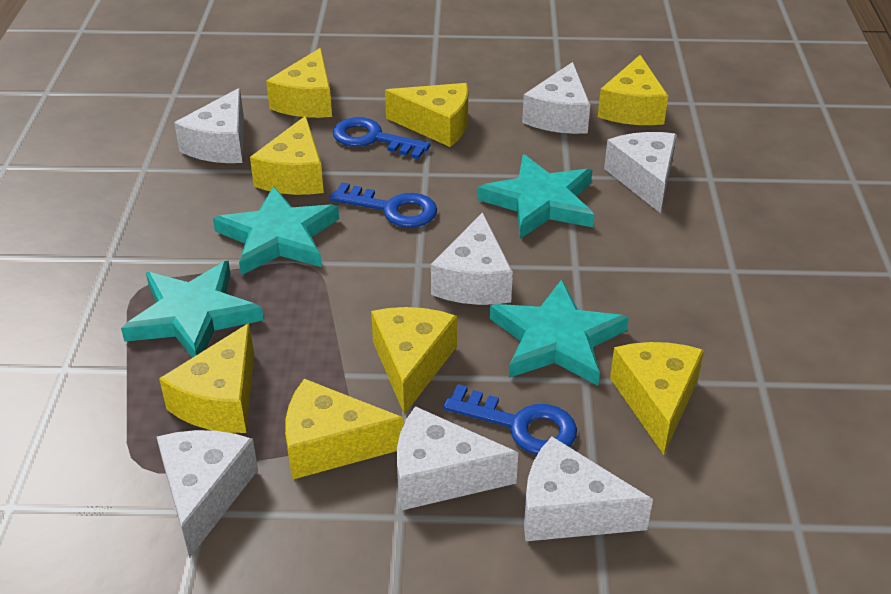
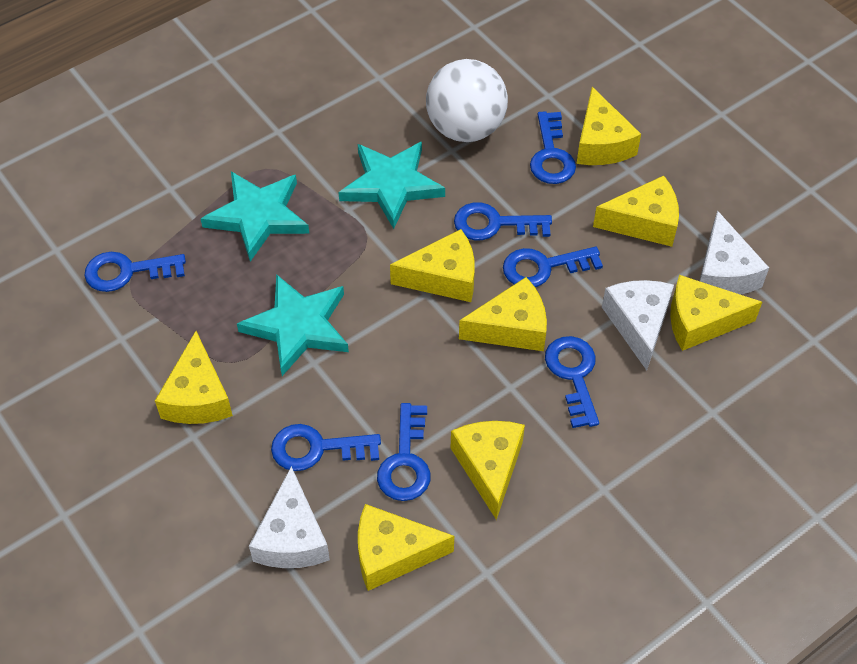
blue key: [330,182,437,228] [333,117,430,159] [443,384,577,455] = 3 -> [84,252,186,292] [271,424,381,471] [377,403,430,501] [454,202,552,240] [503,247,603,287] [530,111,576,184] [545,336,599,428] = 7
turquoise star: [121,261,264,358] [213,186,339,275] [477,154,595,239] [490,279,629,386] = 4 -> [201,171,309,262] [237,274,349,376] [338,142,445,229] = 3
white ball: none = 0 -> [426,59,508,142] = 1
white cheese: [157,430,258,558] [174,88,244,163] [397,406,518,510] [431,212,513,305] [522,62,590,134] [524,437,653,541] [604,132,677,213] = 7 -> [249,466,330,568] [602,280,674,370] [699,210,769,295] = 3

